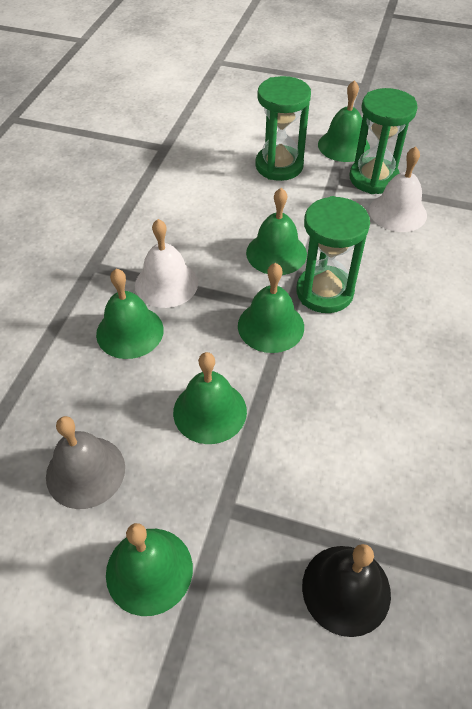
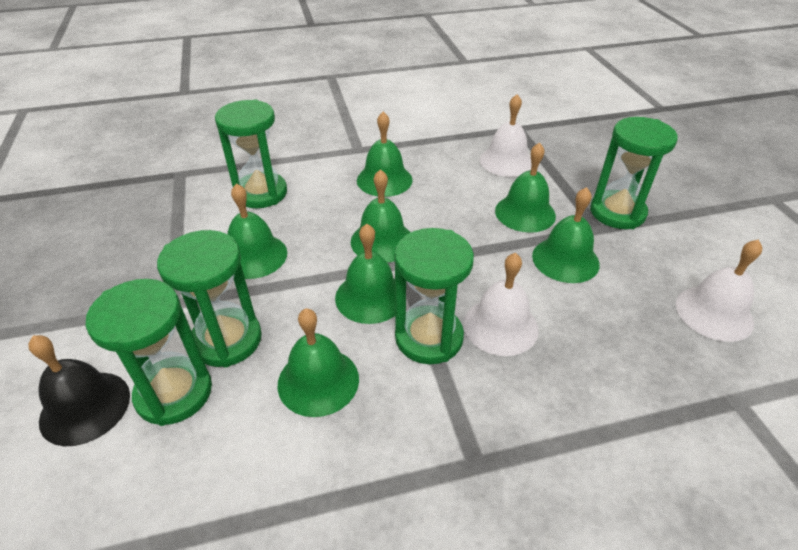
green bell: [96,269,164,359] [106,523,193,616] [173,352,247,444] [238,263,304,353] [246,188,307,275] [318,80,370,162] = 6 -> [228,183,287,279] [277,308,359,417] [335,224,395,324] [351,169,411,263] [357,112,413,197] [495,142,556,233] [532,187,600,283] = 7
green hourglass: [255,76,311,181] [297,196,370,313] [349,88,418,194] = 3 -> [86,279,212,426] [157,230,262,367] [215,99,287,208] [394,228,474,364] [590,117,678,229] = 5
grey bell: [46,416,125,509] = 1 -> none = 0
white bell: [135,219,198,308] [369,146,427,232] = 2 -> [464,253,539,356] [480,94,532,177] [676,239,762,342] = 3

